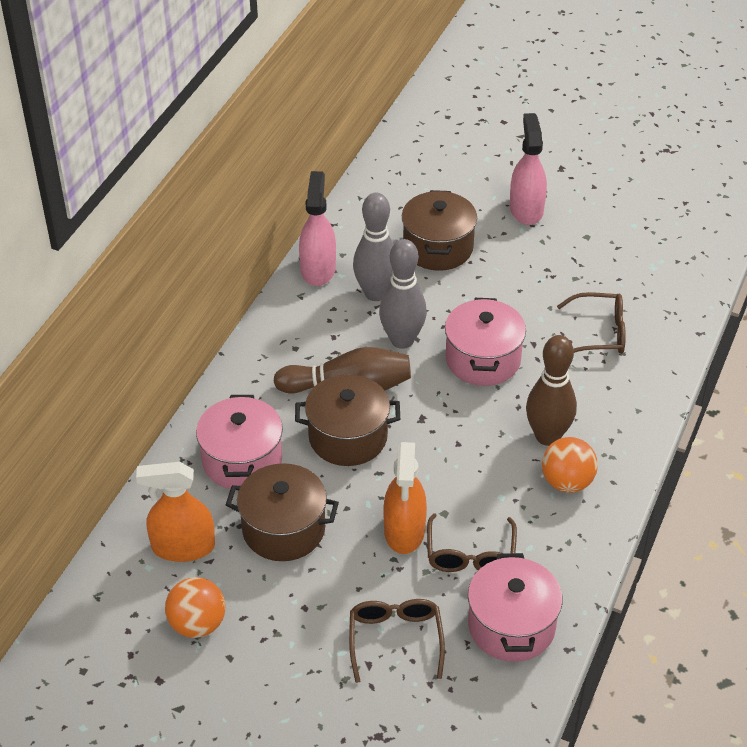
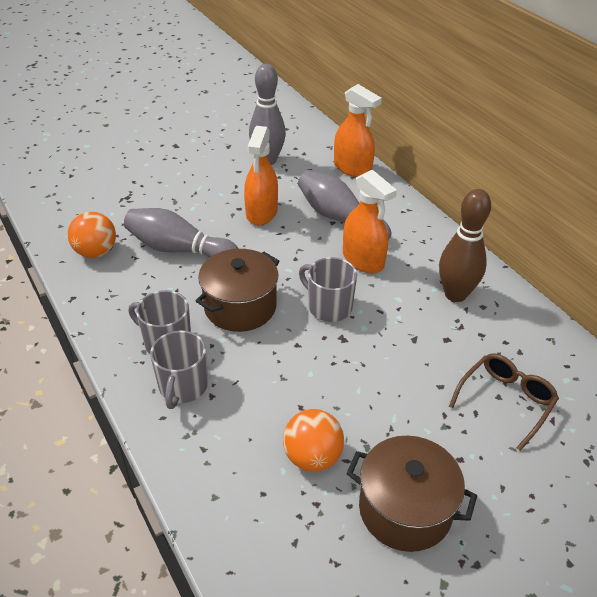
brown bowling pin: [273,347,411,394] [526,335,577,446] = 2 -> [439,189,491,302] = 1
brown glasses: [349,599,445,683] [427,513,517,572] [557,292,626,354] = 3 -> [449,353,559,451] = 1
brown pot: [226,463,339,561] [295,374,400,466] [402,190,477,271] = 3 -> [196,249,280,332] [346,436,477,552] = 2
grey bowling pin: [353,193,394,301] [379,239,427,349] = 2 -> [124,208,239,258] [249,64,286,165] [298,170,391,240] = 3
grey mug: none = 0 -> [129,290,191,354] [150,331,208,409] [299,257,357,322] = 3
orange spray bottle: [136,462,215,562] [383,442,427,554] = 2 -> [244,126,278,225] [334,84,382,177] [343,170,397,273] = 3
pink pot: [196,395,283,489] [445,298,526,386] [468,553,563,662] = 3 -> none = 0
pink spray bottle: [299,171,336,286] [510,113,547,225] = 2 -> none = 0

